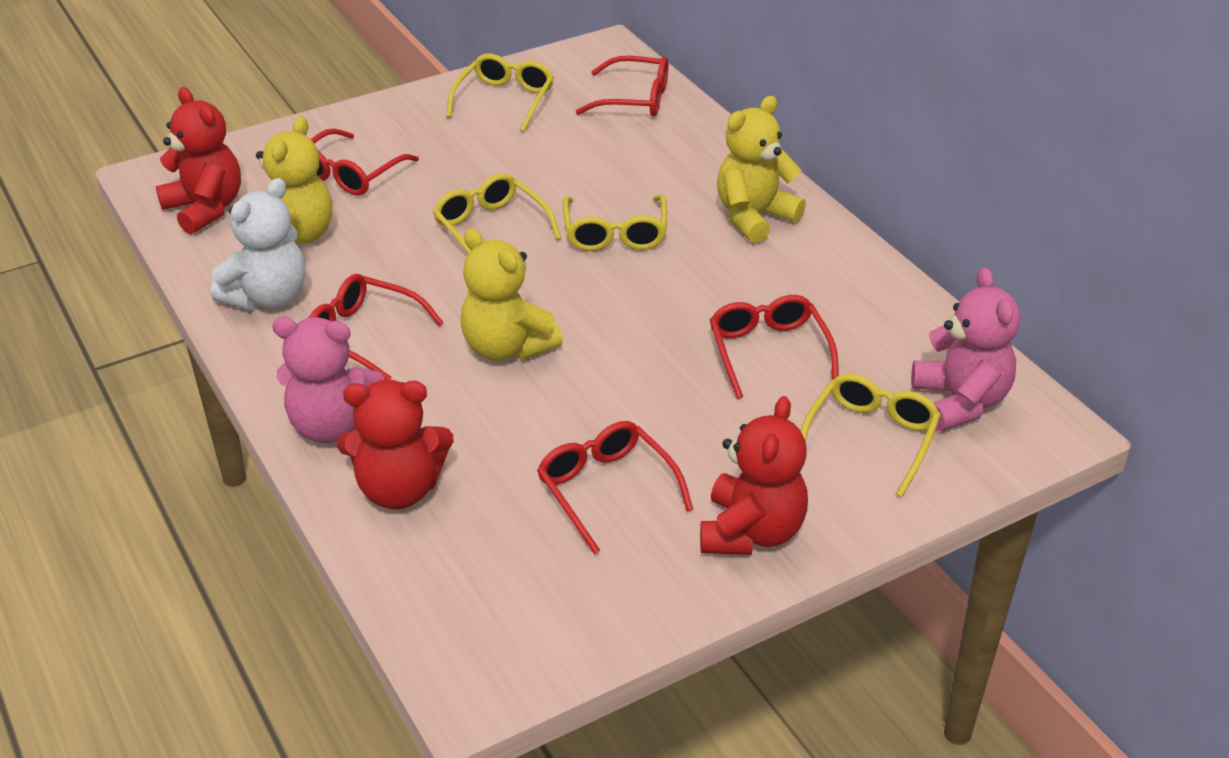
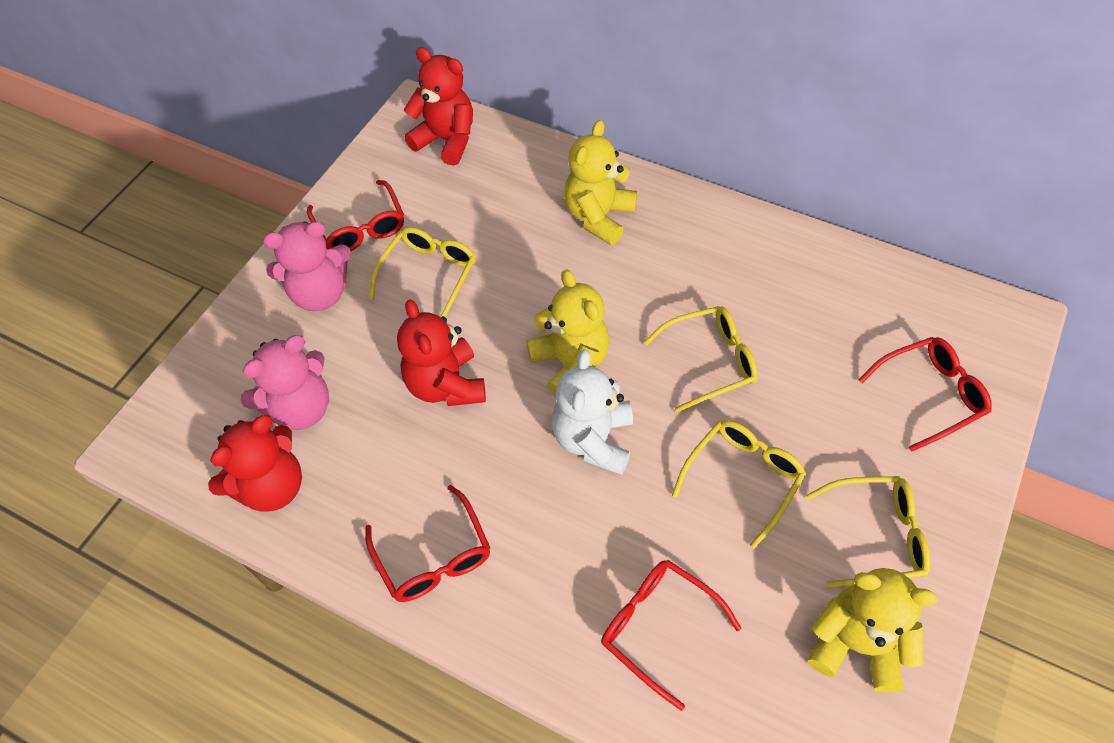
red glasses: [309,274,443,380] [311,128,419,196] [537,421,693,554] [576,56,668,116] [710,295,838,399] = 5 -> [307,180,404,251] [365,485,490,602] [601,560,742,711] [859,337,992,452] = 4

